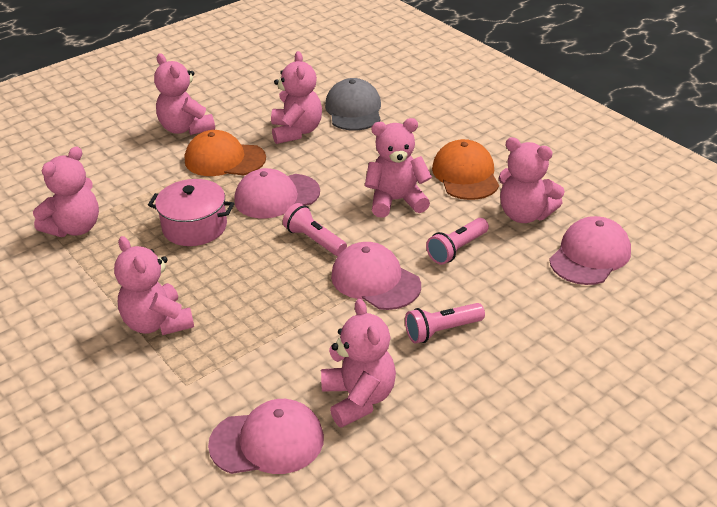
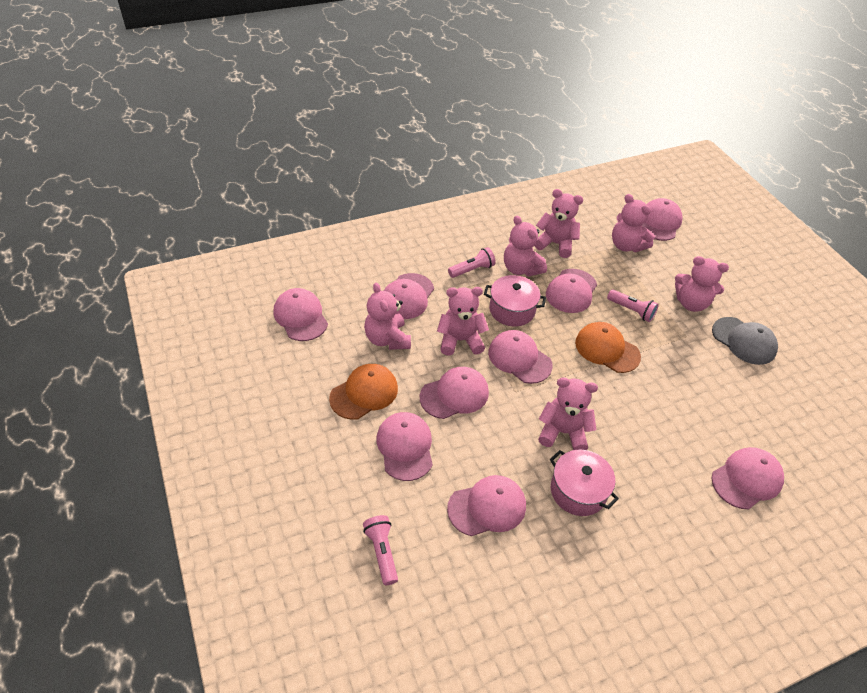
pink cap: [208,399,324,474] [234,168,320,218] [331,242,421,310] [549,216,631,285] = 4 -> [273,288,328,341] [376,412,433,481] [384,273,434,319] [420,367,489,419] [447,475,526,536] [488,330,552,384] [546,269,597,313] [642,198,682,241] [711,447,784,509] = 9
pink pot: [148,179,234,246] = 1 -> [484,275,546,326] [550,450,619,516] = 2

